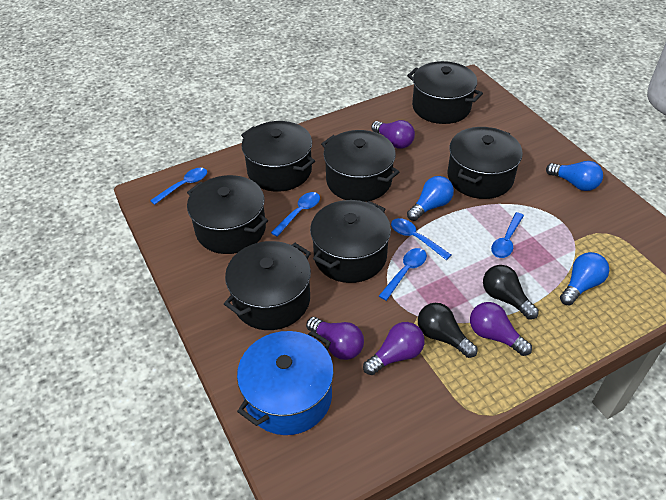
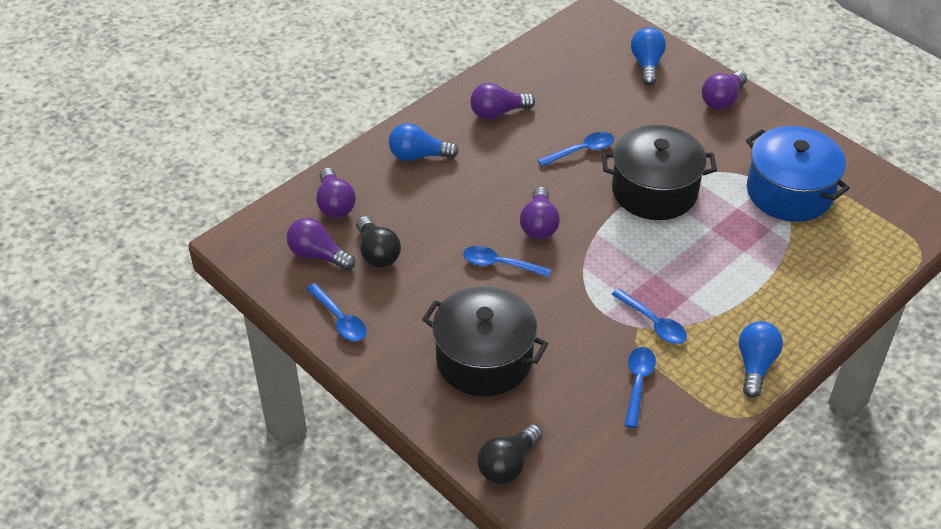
black pot: [187,175,268,254] [224,241,311,330] [241,121,315,192] [310,200,391,283] [321,130,399,202] [407,61,483,124] [447,127,523,199] = 7 -> [422,286,548,396] [602,124,717,220] = 2
purple light bulb: [306,317,364,360] [363,322,425,375] [371,120,415,149] [470,302,532,356] = 4 -> [287,218,355,270] [316,168,356,218] [470,83,535,120] [520,187,560,239] [702,70,747,110] = 5

